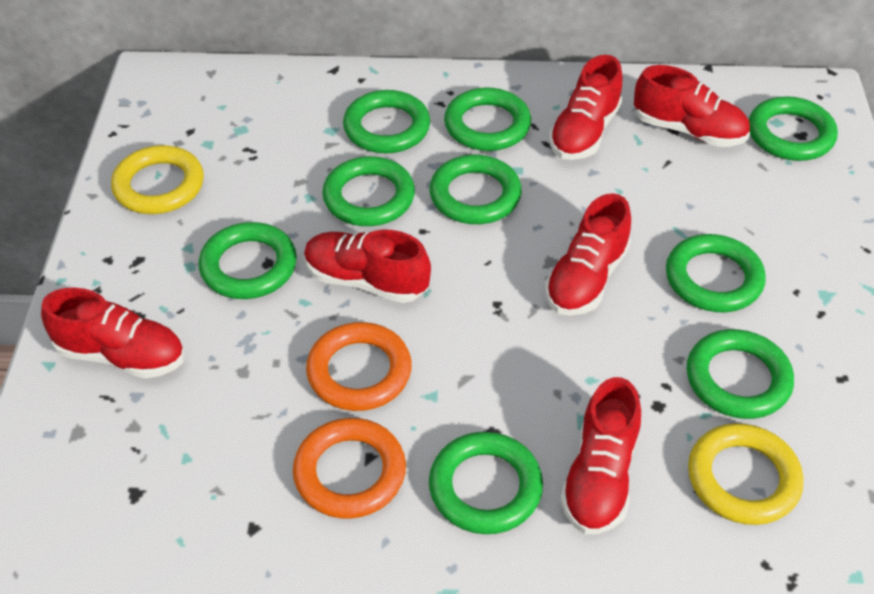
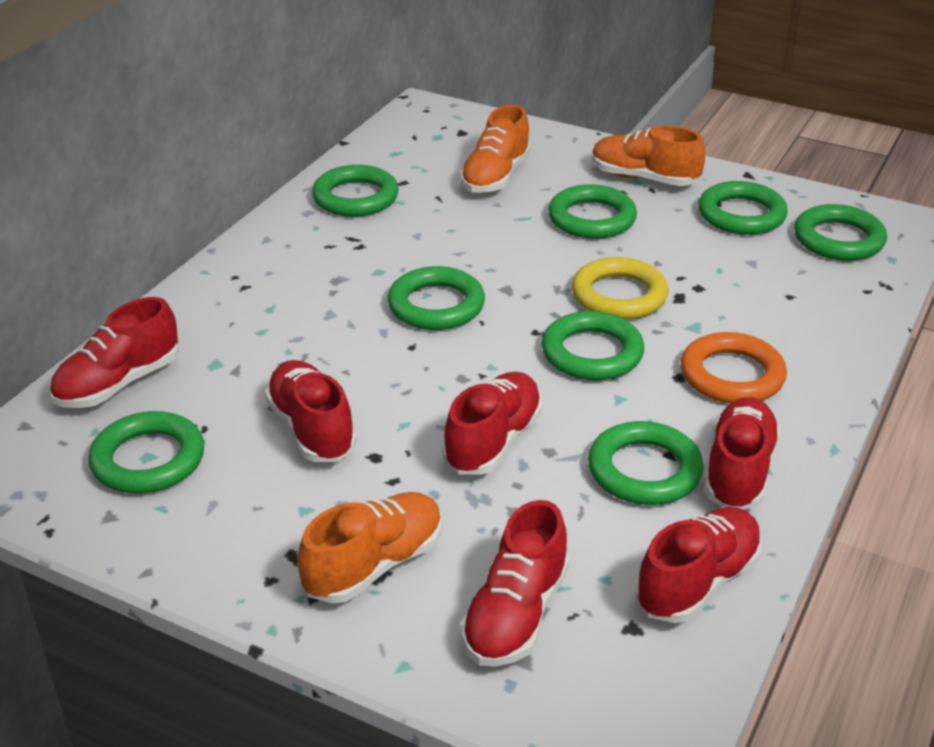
green ring: [199,222,297,299] [322,156,415,226] [343,90,430,153] [429,155,522,224] [429,432,543,534] [444,87,531,151] [666,234,766,312] [687,329,794,419] [749,96,838,161] = 9 -> [88,411,204,494] [312,165,399,217] [388,266,485,330] [542,311,644,380] [548,184,637,239] [588,421,704,505] [699,181,788,235] [794,204,887,261] = 8
orange ring: [293,418,406,519] [306,322,412,411] = 2 -> [681,332,787,403] = 1
orange shoe: none = 0 -> [298,492,442,603] [460,105,531,193] [592,125,705,186] = 3
yellow ring: [111,145,204,214] [688,423,804,525] = 2 -> [572,257,668,320] = 1

